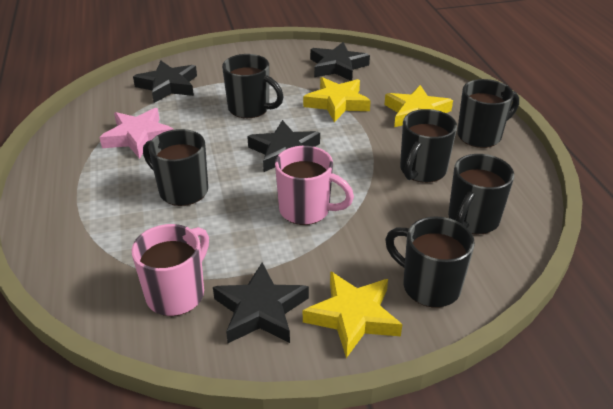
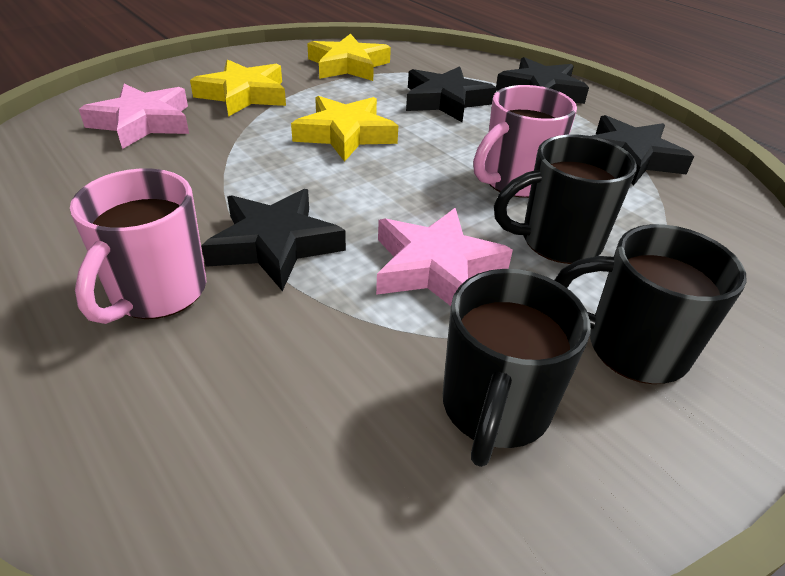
black mug: [143,129,208,206] [222,54,284,118] [385,216,475,307] [400,109,457,183] [448,154,514,234] [457,79,519,148] = 6 -> [443,269,591,467] [494,135,637,264] [554,224,747,384] = 3
pink star: [99,108,174,159] = 1 -> [79,84,189,149] [376,208,513,306] = 2

